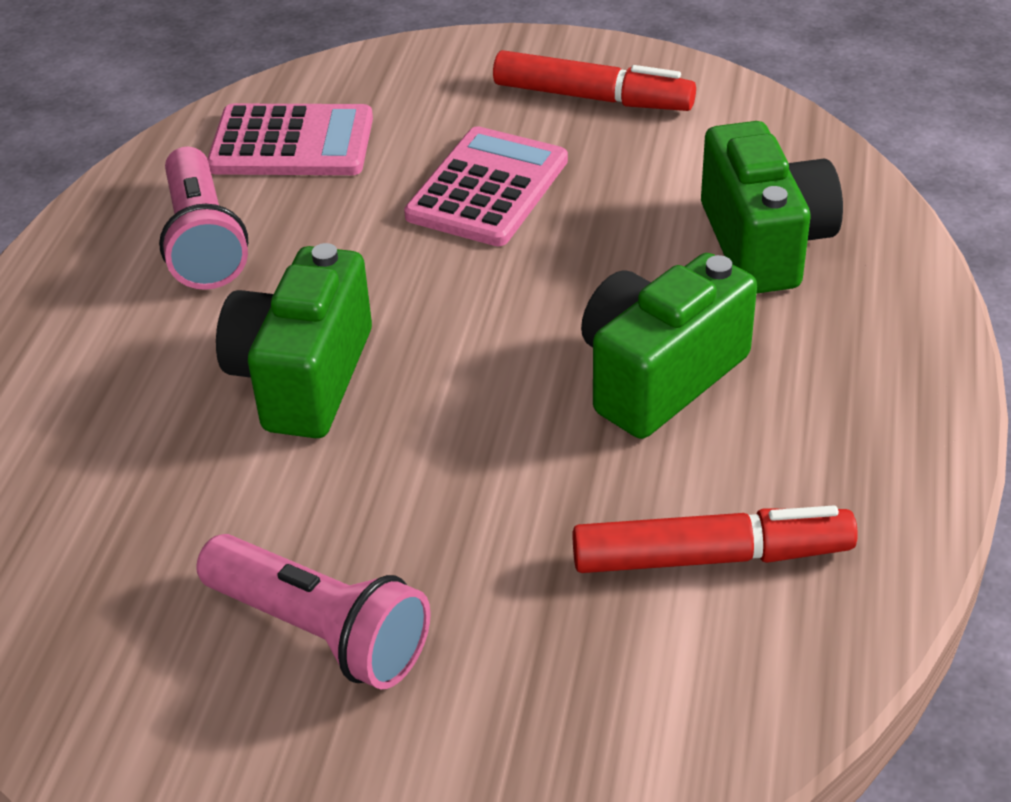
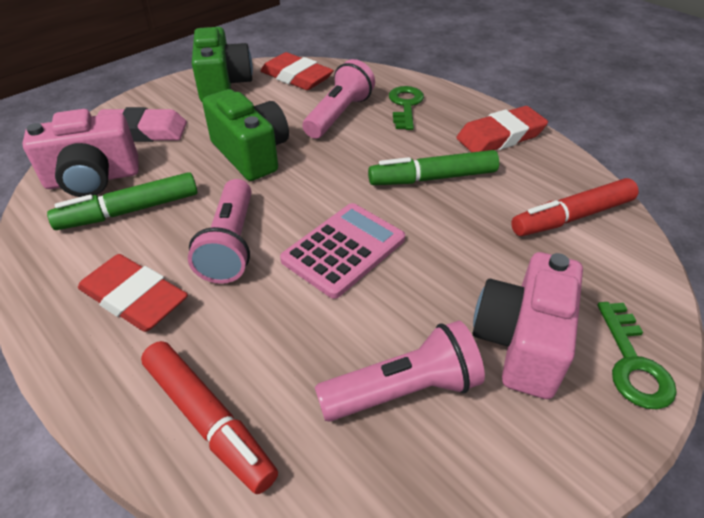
green camera: [216,243,372,438] [581,253,757,439] [701,121,843,294] = 3 -> [192,27,253,102] [202,89,289,181] = 2
green key: none = 0 -> [389,86,424,130] [597,302,677,409] = 2
green marker: none = 0 -> [47,172,197,230] [368,150,499,185] = 2
pink calculator: [207,104,373,175] [404,126,568,246] = 2 -> [280,203,405,299] = 1
pink camera: none = 0 -> [22,109,139,197] [473,252,583,399] = 2
pink eraser: none = 0 -> [97,107,187,142] = 1
pink flashlight: [159,147,248,290] [196,534,431,689] = 2 -> [188,179,251,284] [303,59,375,139] [315,320,485,422] = 3
red eraser: none = 0 -> [78,254,188,332] [261,52,334,90] [456,106,548,152] = 3

